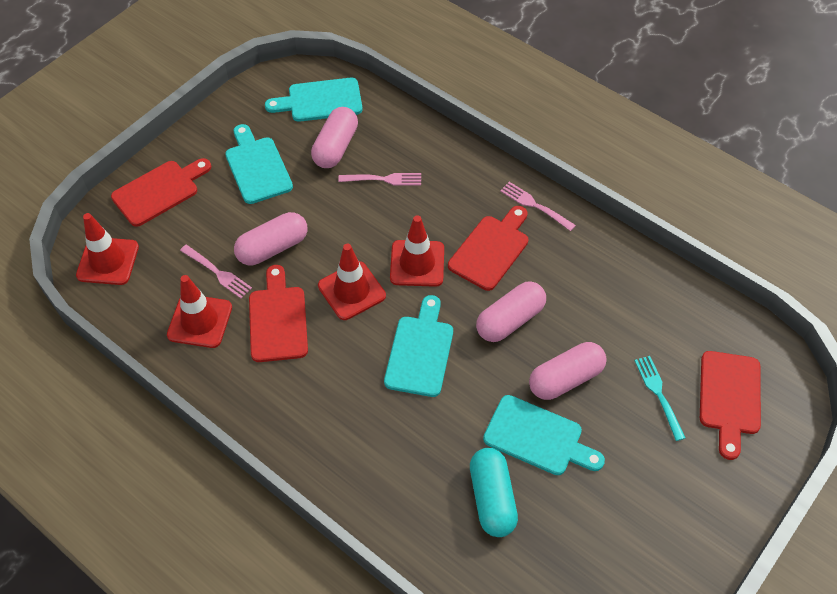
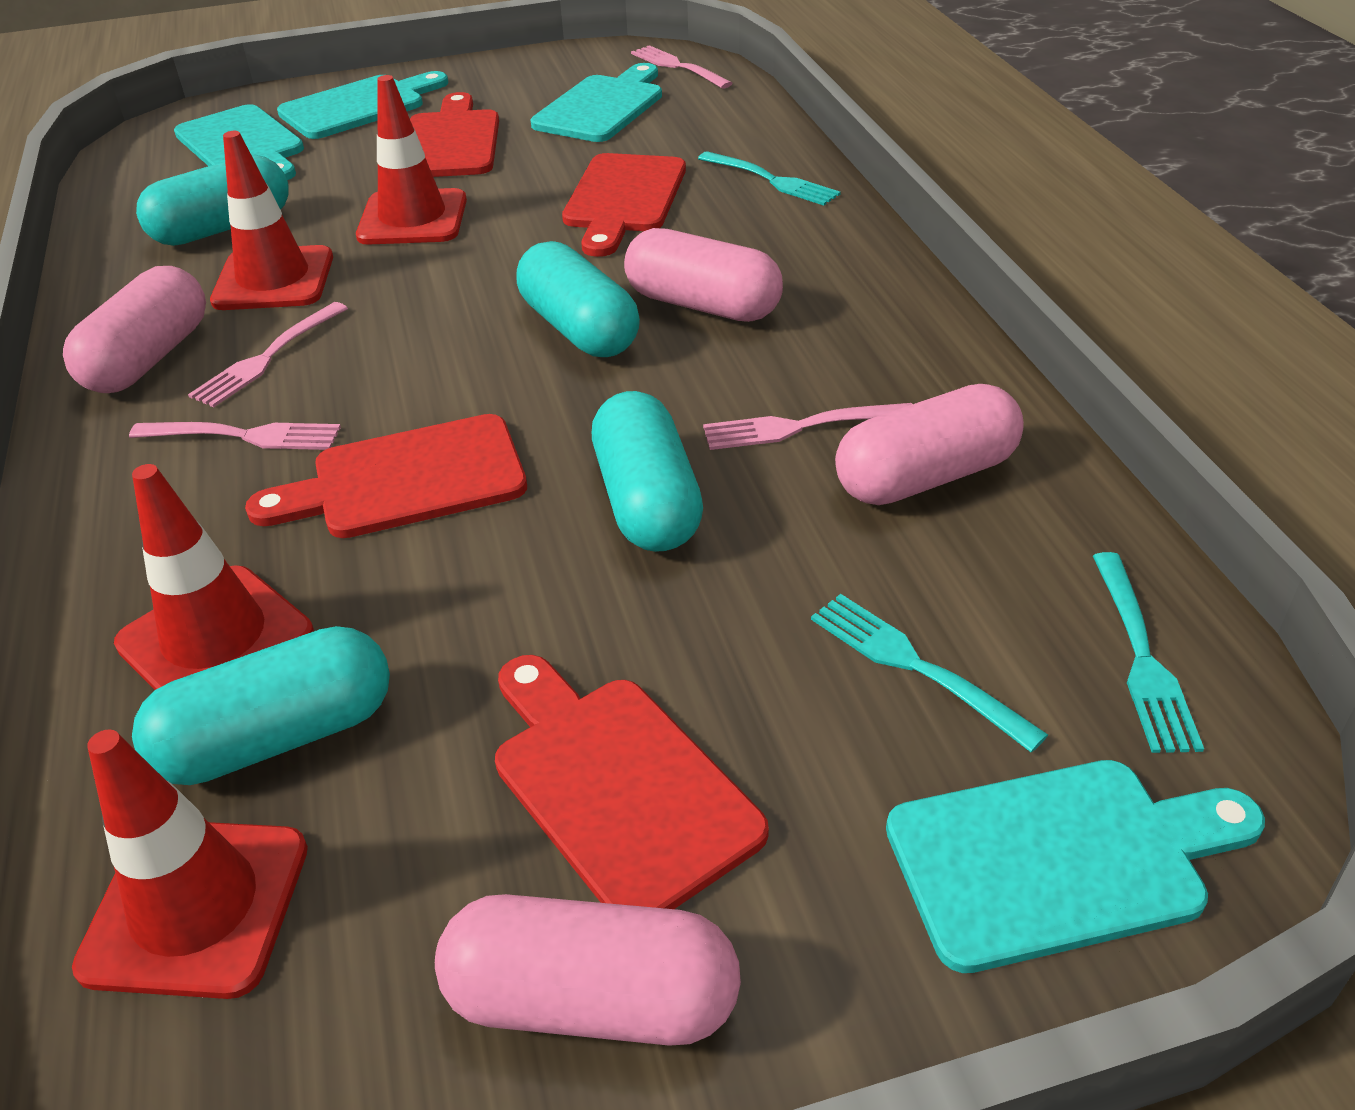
pink fork: [180,245,252,299] [338,173,421,186] [500,182,576,231] = 3 -> [129,422,341,450] [188,302,348,407] [631,45,732,89] [703,403,912,450] = 4
turquoise capsule: [470,448,518,537] = 1 -> [132,626,390,785] [136,155,289,246] [517,241,640,357] [592,391,703,552] = 4
turquoise fork: [634,356,685,441] = 1 -> [698,151,841,206] [811,594,1048,752] [1093,552,1204,753] = 3

